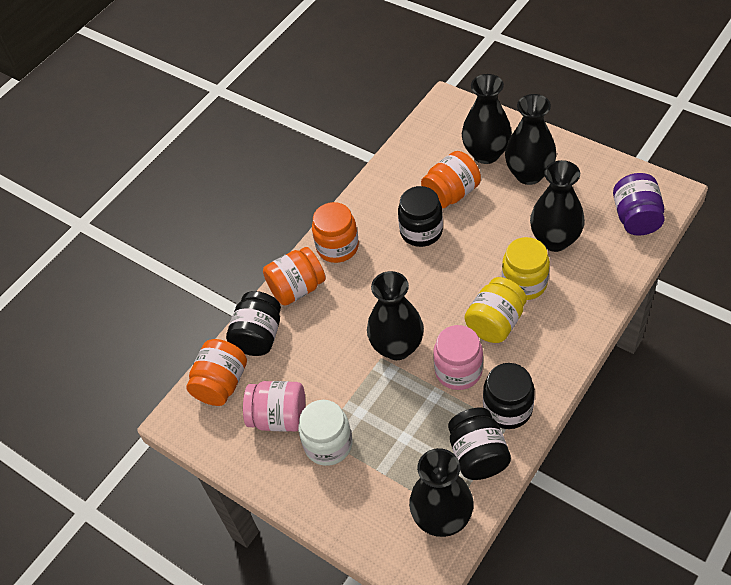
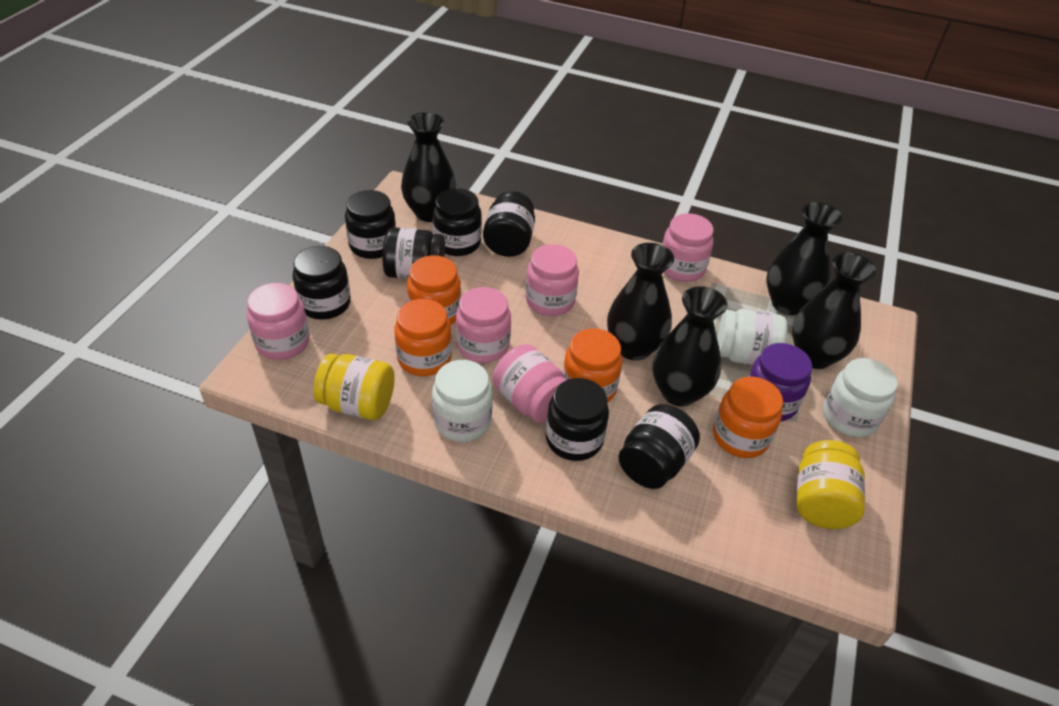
black jar: [226,291,281,356] [398,186,443,247] [448,408,511,480] [483,363,535,429] = 4 -> [292,246,351,320] [345,190,396,259] [382,227,445,279] [433,188,482,256] [483,191,535,257] [546,378,609,461] [619,404,700,489] = 7
pink jar: [243,381,305,432] [433,325,483,390] = 2 -> [247,283,310,360] [456,287,511,363] [493,344,566,423] [526,244,579,316] [662,213,714,282] = 5
white jar: [298,400,353,466] = 1 -> [432,360,493,442] [717,309,787,365] [823,358,898,437] = 3

